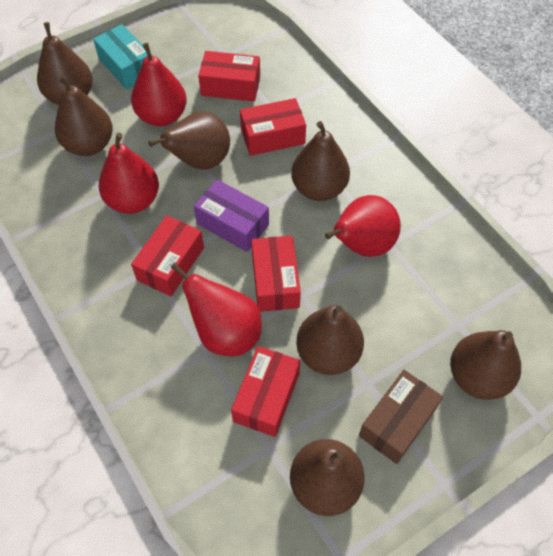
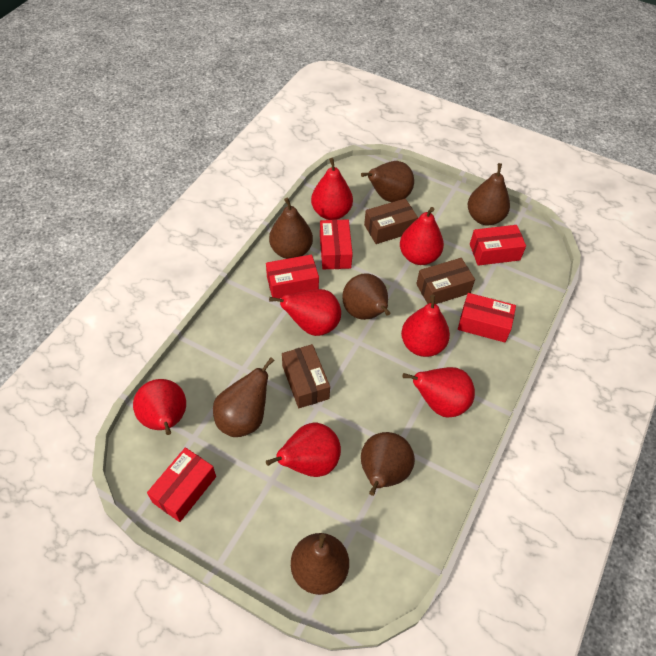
brown box: [359,370,443,464] = 1 -> [282,344,330,408] [364,198,418,244] [416,258,475,304] = 3
purple box: [194,179,269,252] = 1 -> none = 0
red pear: [98,133,159,214] [131,43,187,126] [171,263,262,356] [325,195,401,257] = 4 -> [133,379,186,435] [266,423,341,477] [269,289,341,336] [311,158,353,220] [400,207,444,265] [401,294,450,357] [402,367,475,418] = 7
turquoise box: [93,24,152,89] = 1 -> none = 0

